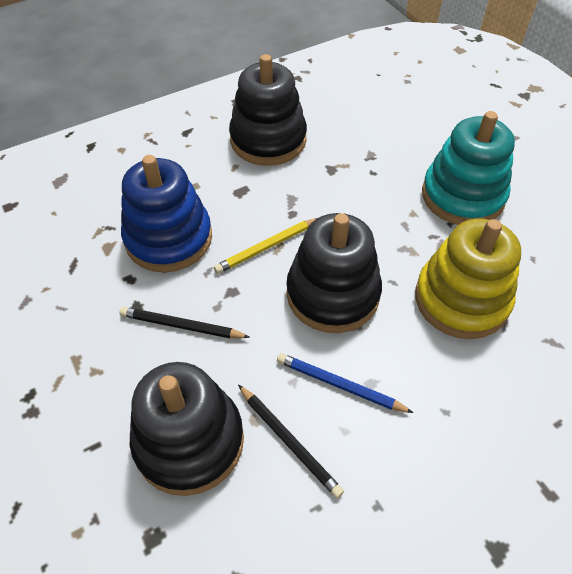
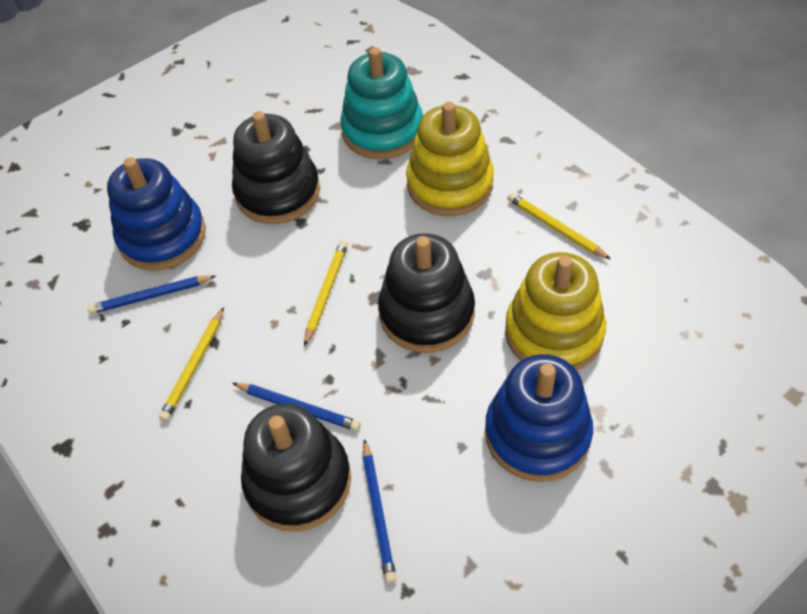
black pencil: [119,307,250,338] [238,385,344,498] = 2 -> none = 0
blue pencil: [277,353,413,413] = 1 -> [87,275,216,314] [232,383,361,431] [363,439,397,583] = 3
blue stacking toy: [121,155,212,273] = 1 -> [107,158,206,271] [485,354,593,482] = 2
yellow pencil: [214,218,317,274] = 1 -> [159,307,224,421] [304,240,348,346] [507,193,611,260] = 3
yellow stacking toy: [415,219,521,339] = 1 -> [406,102,494,216] [505,252,606,370] = 2

